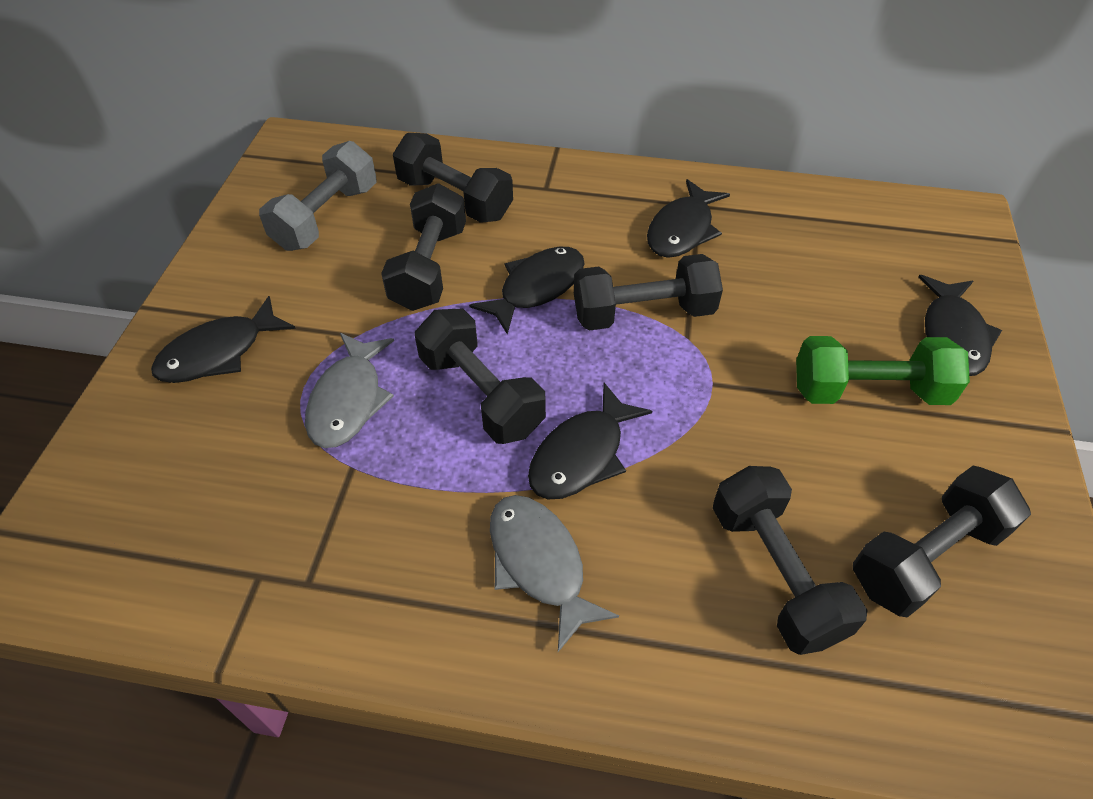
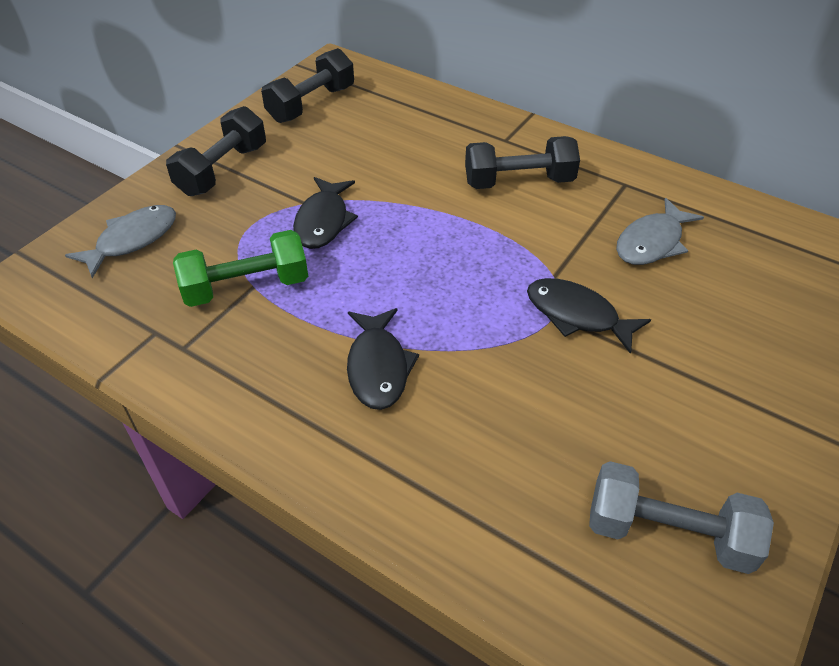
black dumbbell: [381,183,466,311] [393,133,513,223] [415,309,546,444] [574,254,723,331] [713,466,868,655] [853,466,1031,618] = 6 -> [166,106,266,196] [261,48,354,123] [465,136,580,189] = 3
black fish: [151,296,296,383] [469,247,584,335] [528,383,652,499] [647,179,730,258] [918,275,1002,376] = 5 -> [293,177,358,249] [347,308,419,410] [527,278,651,354] = 3

